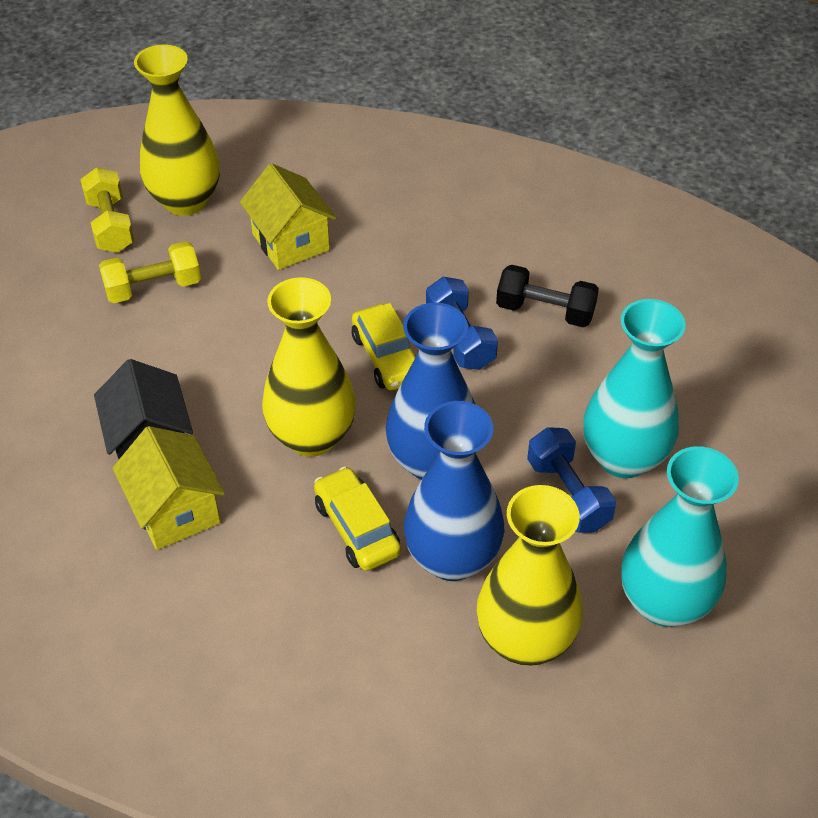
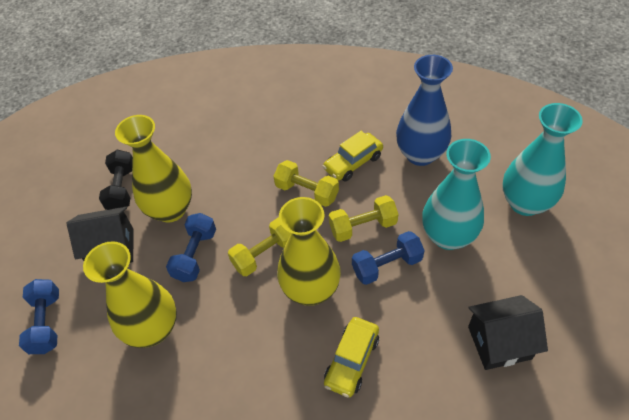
black house: [94,359,193,459] = 1 -> [67,207,133,263] [468,295,548,370] = 2
blue dumbbell: [426,277,498,370] [527,427,616,533] = 2 -> [19,279,59,354] [166,213,216,282] [352,231,425,285] = 3
blue vase: [386,302,475,480] [404,401,504,581] = 2 -> [396,55,453,166] = 1
yellow dumbbell: [80,167,134,253] [99,241,201,303] = 2 -> [228,217,291,276] [273,160,339,207] [329,195,398,242] = 3
yellow house: [112,426,225,550] [240,163,336,270] = 2 -> none = 0

